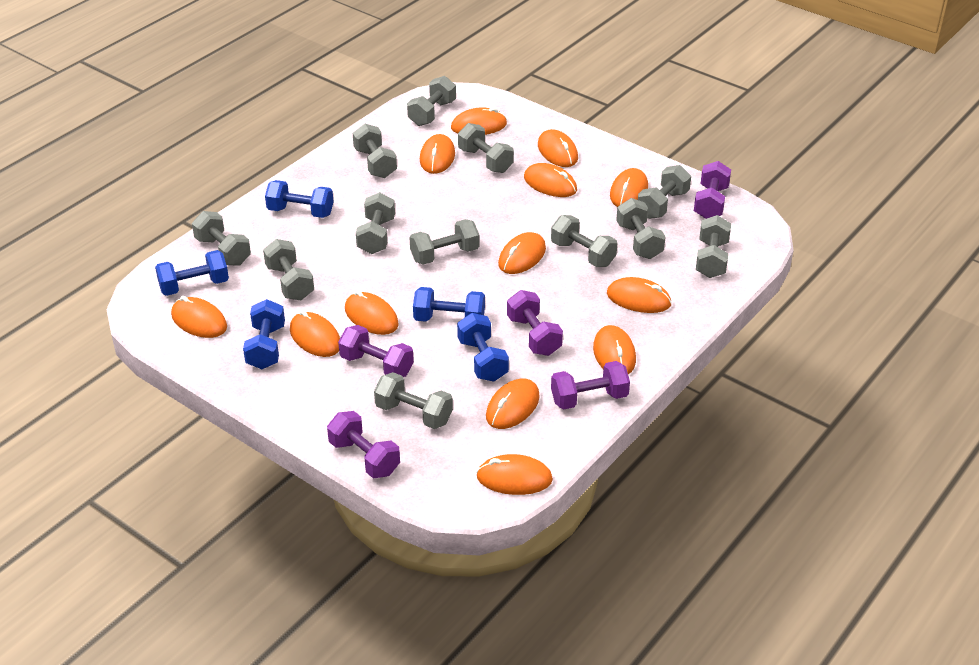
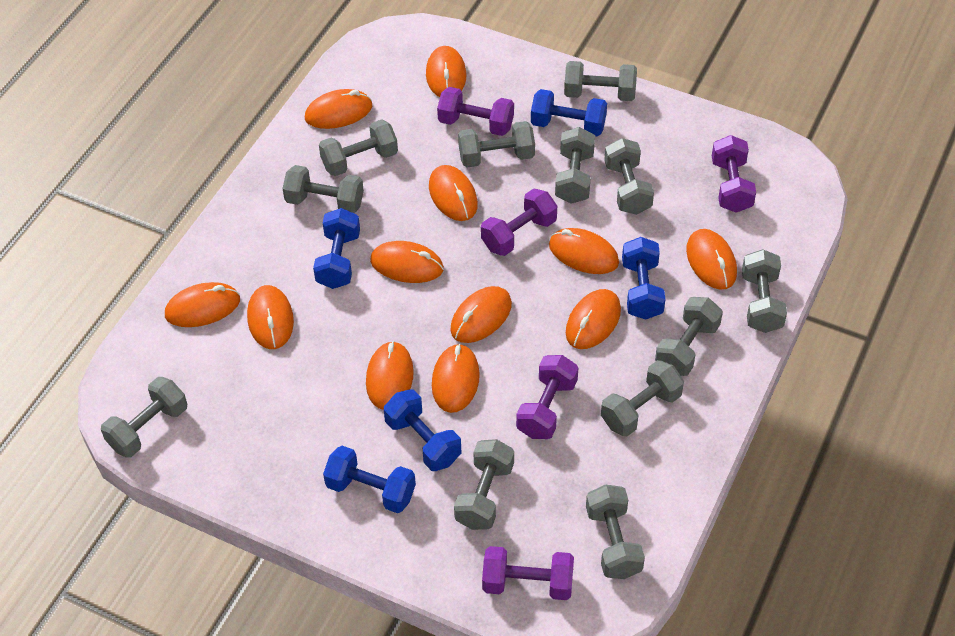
orange mouse: [171,296,227,338] [290,310,340,357] [345,290,399,335] [420,134,455,174] [451,107,507,135] [476,454,553,495] [486,379,540,429] [498,232,546,274] [524,163,577,197] [538,129,578,167] [593,325,636,374] [607,277,672,313] [610,168,648,207] = 13 -> [165,282,240,327] [247,285,294,349] [305,89,372,129] [366,341,414,410] [370,241,444,283] [426,46,466,97] [429,165,478,221] [432,343,480,413] [450,286,512,343] [549,228,619,274] [566,289,621,349] [686,229,737,290] = 12

